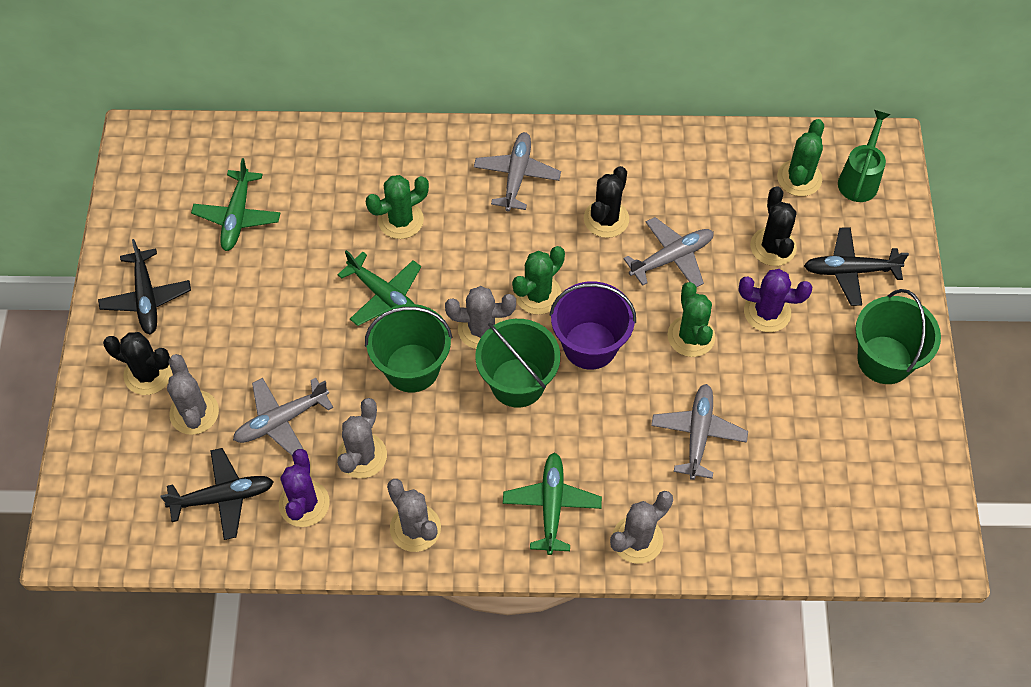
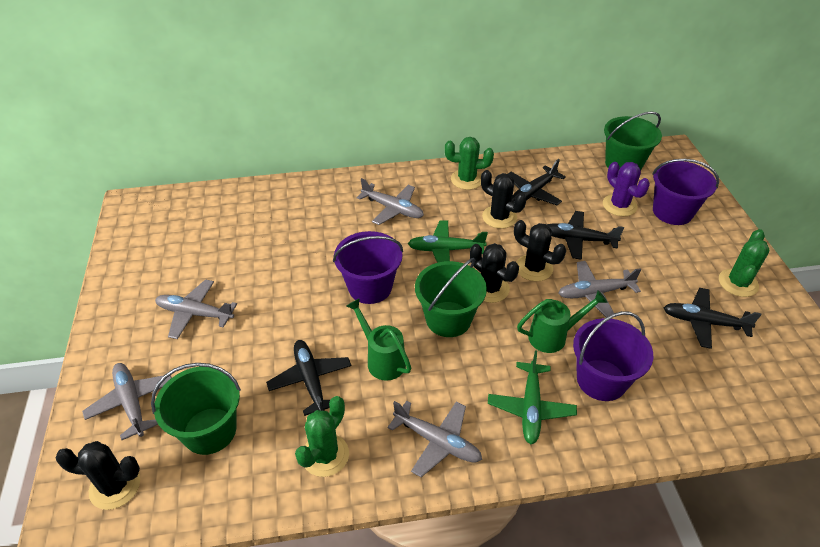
black cactus: [103,332,172,395] [584,166,629,238] [750,186,797,266] = 3 -> [56,441,140,510] [470,243,519,303] [481,170,526,229] [514,220,566,281] = 4
black plane: [98,239,191,335] [161,448,274,540] [804,227,909,306] = 3 -> [266,340,351,416] [508,159,566,205] [547,211,624,260] [663,288,761,349] = 4
green cactus: [366,175,429,239] [512,246,565,315] [667,282,715,357] [777,119,824,196] = 4 -> [295,396,349,477] [445,137,494,190] [719,229,769,297] = 3
green plane: [191,158,280,251] [337,250,421,326] [503,452,602,555] = 3 -> [408,220,488,263] [488,351,577,444] = 2
green watering can: [838,110,891,202] = 1 -> [346,298,411,381] [517,290,608,353] = 2
grey cactus: [167,354,219,435] [337,398,387,478] [387,479,441,552] [445,286,516,349] [610,491,673,564] = 5 -> none = 0
grey plane: [233,378,333,456] [474,132,561,212] [623,217,714,287] [651,384,748,480] = 4 -> [82,363,172,440] [155,279,237,339] [356,178,424,225] [388,401,482,477] [558,261,641,317] = 5
purple bucket: [550,281,636,370] = 1 -> [333,231,403,304] [573,311,653,401] [652,159,719,225] = 3
purple cactus: [279,449,330,527] [738,269,812,332] = 2 -> [603,162,650,216] = 1

